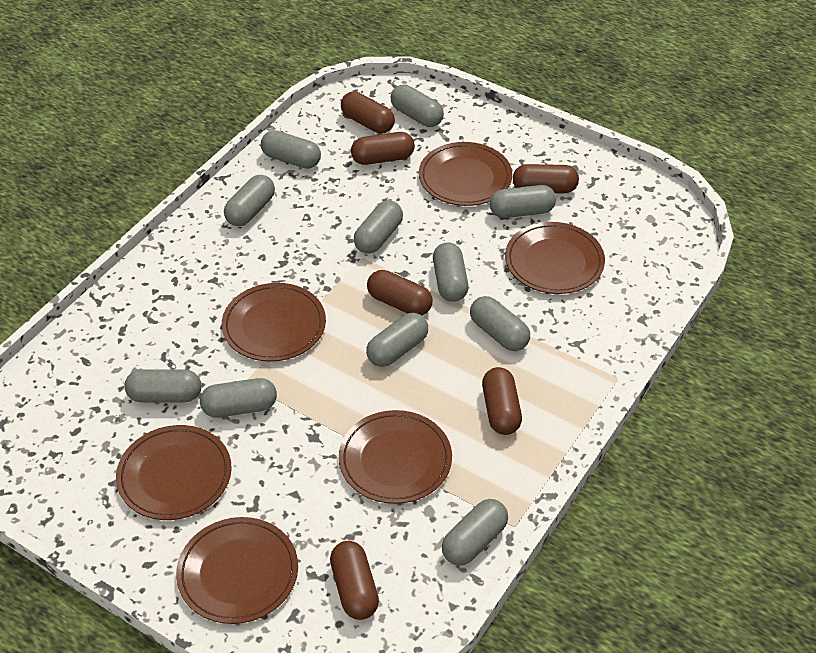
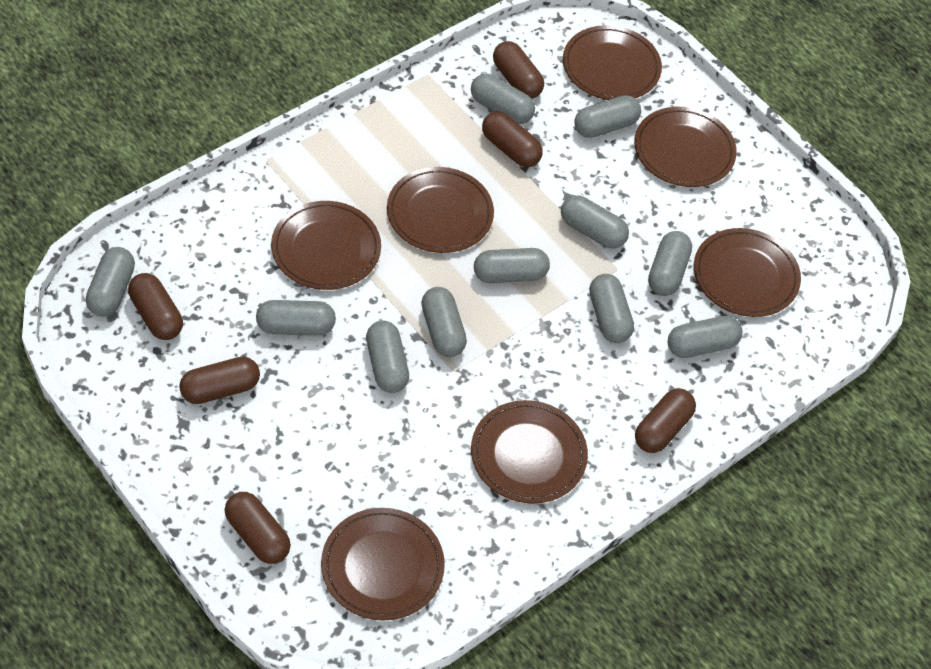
brown plate: [116,425,232,520] [176,517,298,624] [222,283,326,362] [339,410,452,504] [419,142,512,206] [505,222,605,294] = 6 -> [271,201,381,290] [321,508,445,621] [387,167,494,253] [471,400,588,503] [563,25,662,100] [634,107,737,187] [694,228,801,317] = 7

